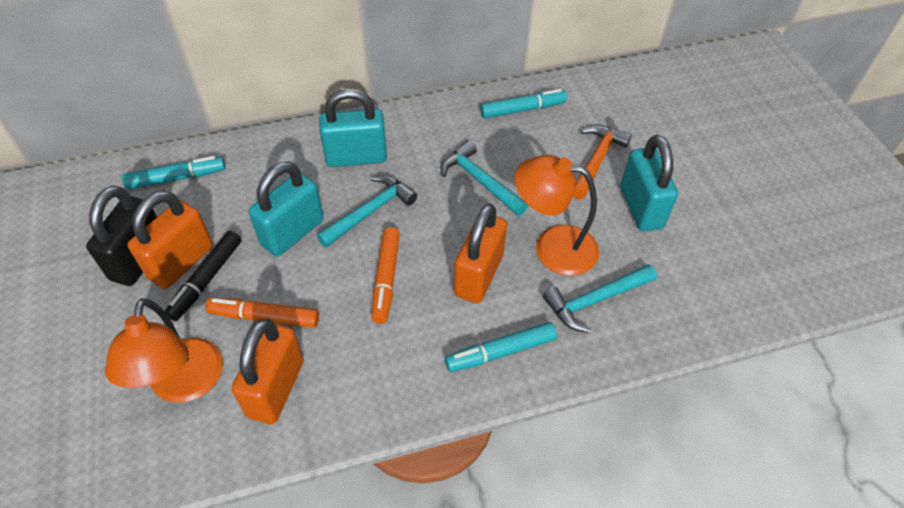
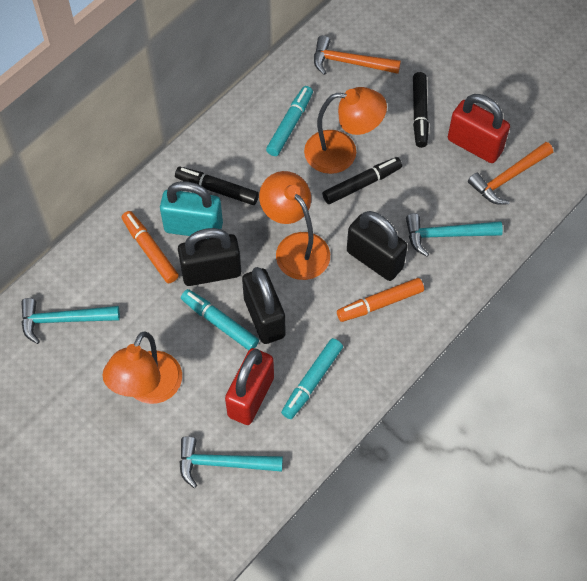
black marker: [165,231,242,321] = 1 -> [175,167,259,205] [322,157,402,204] [413,72,429,148] = 3
black padlock: [86,185,157,286] = 1 -> [178,228,241,286] [242,267,286,344] [347,211,408,281] = 3
orange hammer: [573,125,632,200] = 1 -> [314,35,401,75] [468,142,553,205] = 2
orange lamp: [105,298,223,403] [515,155,599,276] = 2 -> [102,332,182,404] [259,171,330,280] [304,87,387,174] = 3
orange padlock: [127,191,213,289] [231,318,304,424] [454,203,507,303] = 3 -> none = 0
red padlock: none = 0 -> [225,348,274,425] [448,94,510,163] = 2
turquoise padlock: [249,162,323,257] [319,88,387,167] [620,135,678,231] = 3 -> [160,181,223,236] = 1

